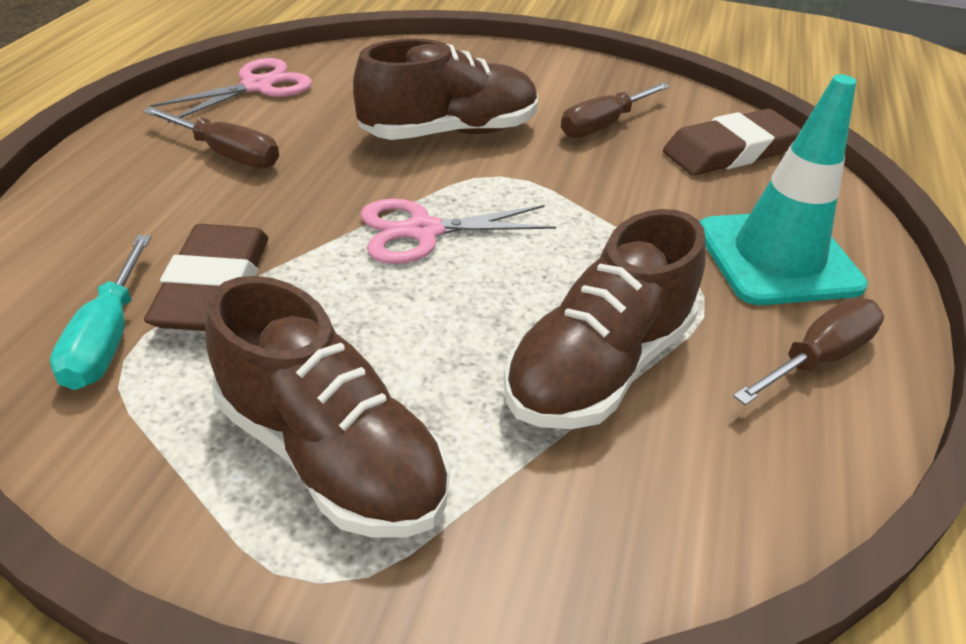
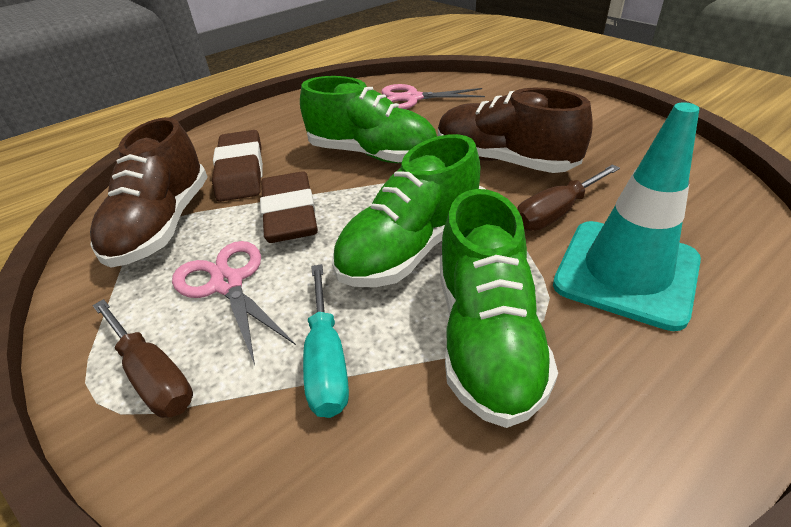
brown screwdriver: [143,107,279,168] [561,83,670,138] [733,298,884,405] = 3 -> [92,299,193,418] [517,164,620,231] = 2
brown shoe: [205,276,450,538] [353,38,538,140] [504,209,706,429] = 3 -> [90,117,207,268] [438,88,593,173] = 2
green shoe: none = 0 -> [300,76,437,163] [332,134,480,287] [440,189,558,428] = 3

